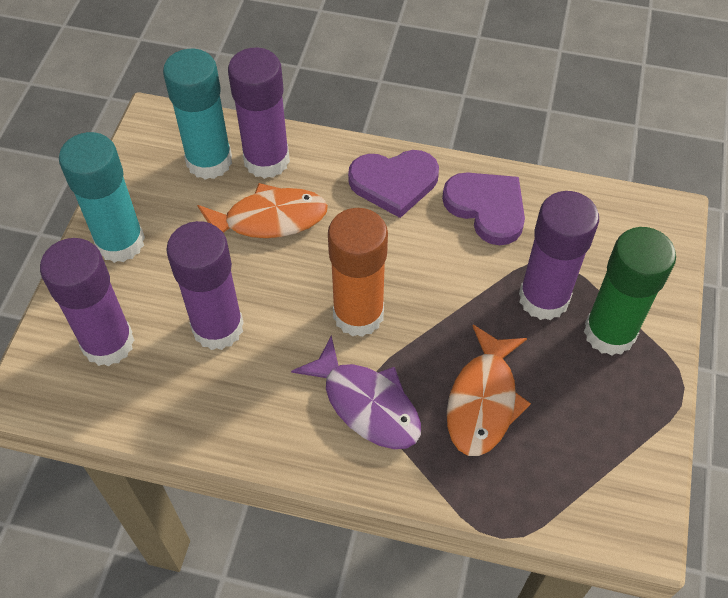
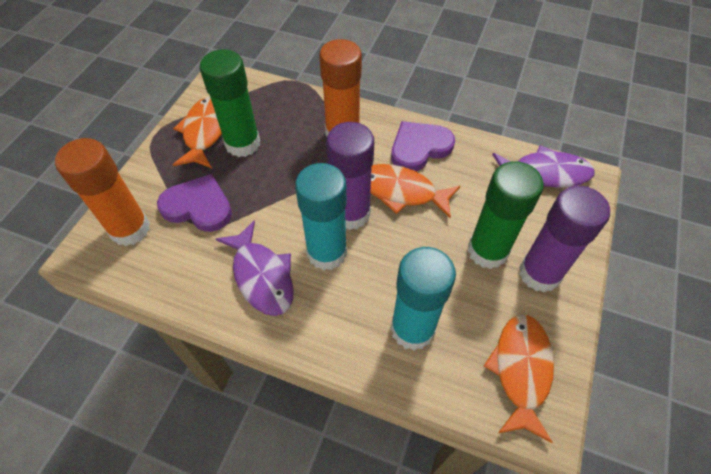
green glue stick: [584,227,676,356] = 1 -> [200,49,260,157] [468,161,544,269] = 2
orange fish: [197,183,328,238] [447,325,531,456] = 2 -> [173,97,222,168] [370,164,460,218] [484,314,554,443] = 3
orange glue stick: [328,208,388,337] = 1 -> [55,138,150,246] [319,39,362,136] = 2
purple fish: [291,335,421,449] = 1 -> [216,220,294,316] [492,145,595,188] = 2
purple glue stick: [40,238,134,366] [166,221,244,350] [228,48,290,179] [519,191,599,320] = 4 -> [326,122,374,230] [519,186,610,292] = 2

